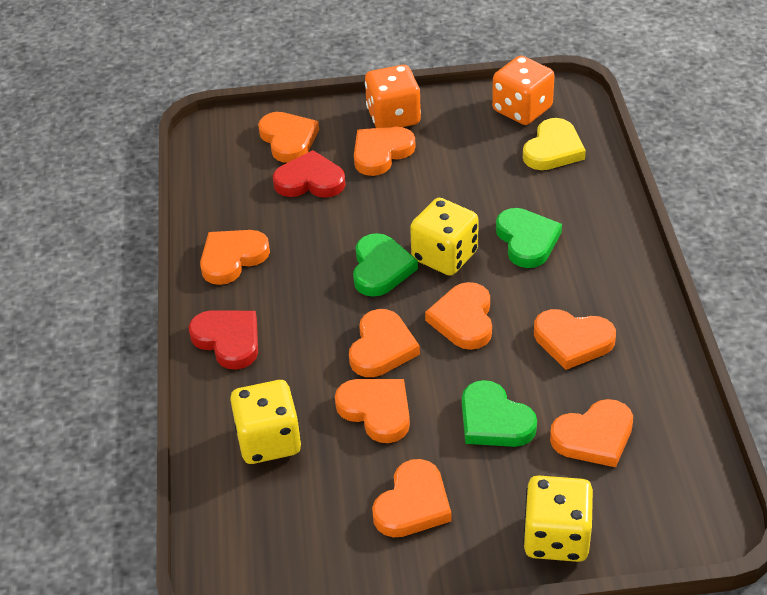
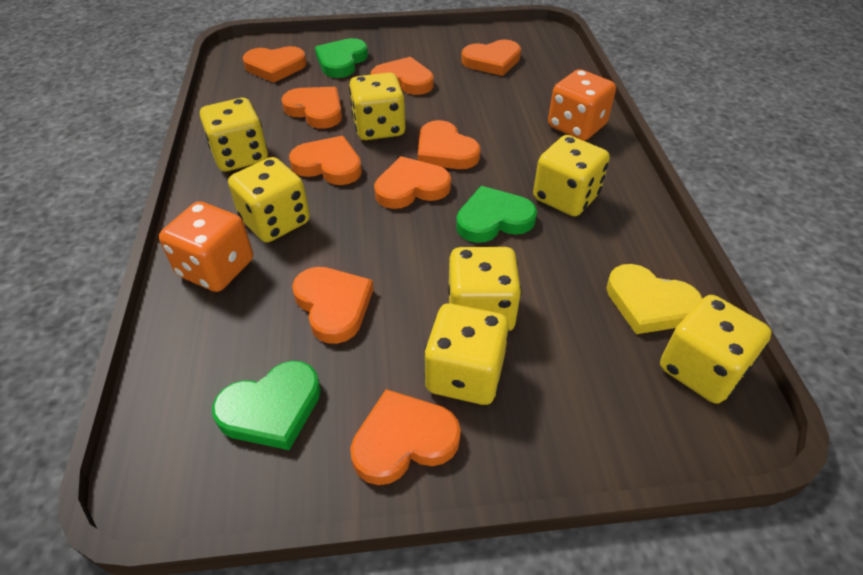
red heart: [188,310,258,370] [273,150,346,198] = 2 -> none = 0
yellow dice: [230,380,301,464] [410,198,479,276] [523,475,593,562] = 3 -> [200,98,268,171] [228,157,310,242] [349,73,405,140] [424,303,509,405] [448,247,521,331] [533,135,610,216] [660,295,772,404] = 7

